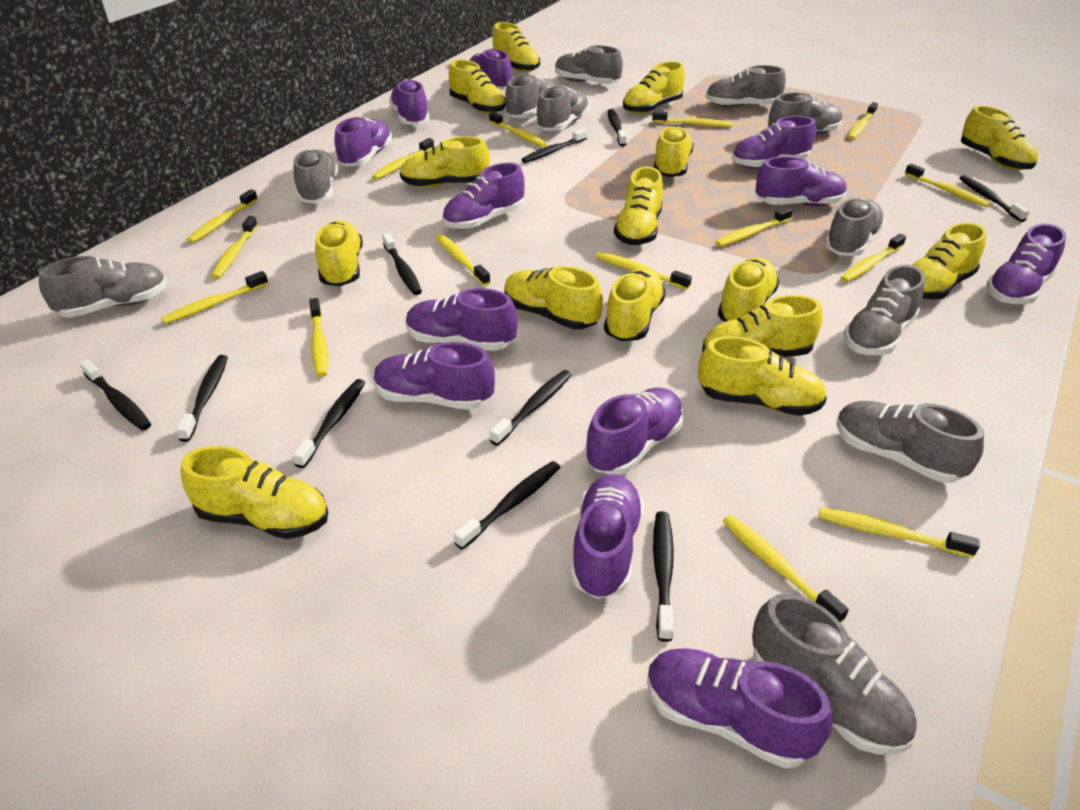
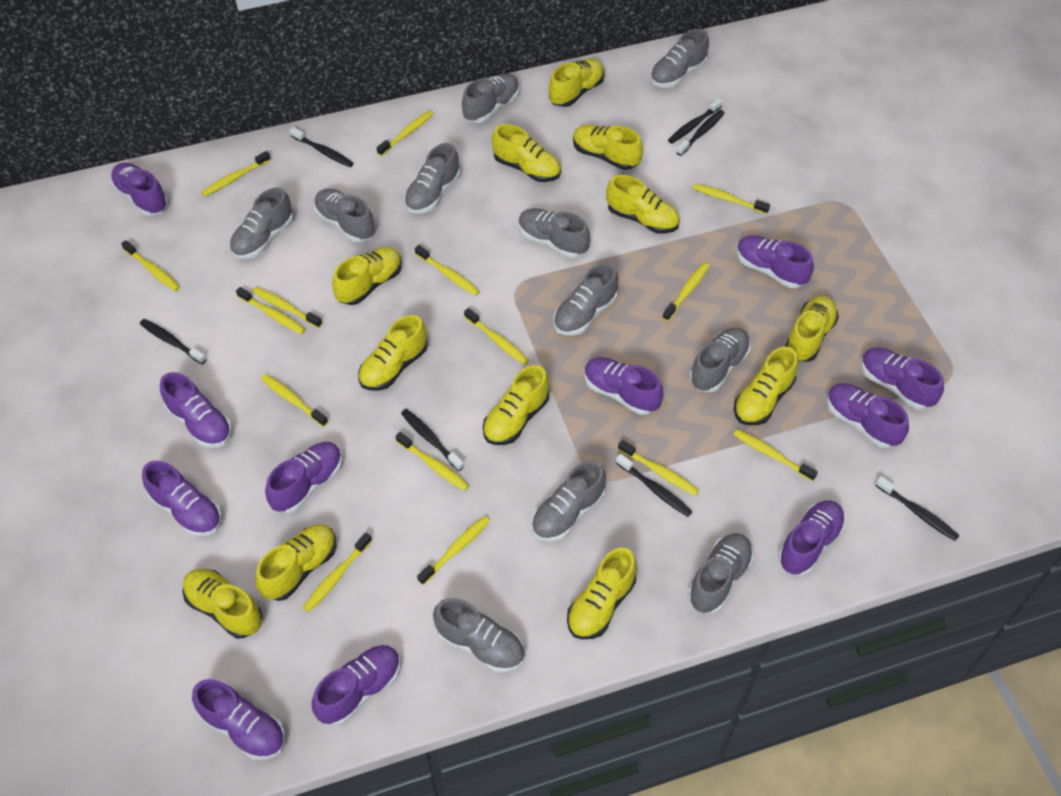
black toothbrush: [80,359,151,431] [176,355,228,442] [292,379,365,468] [382,233,422,295] [453,461,561,550] [490,370,572,446] [521,128,587,163] [608,109,627,146] [653,511,674,642] [960,175,1030,222] = 10 -> [140,319,207,364] [290,127,353,167] [401,409,464,471] [616,454,692,517] [668,98,723,144] [676,110,725,156] [875,476,959,541] = 7
purple shoe: [335,116,392,167] [374,342,495,410] [389,79,429,125] [406,288,517,351] [442,162,525,230] [470,49,512,90] [571,474,644,599] [586,388,684,475] [647,648,832,769] [732,116,816,169] [756,156,847,206] [986,224,1066,304] = 12 -> [110,162,168,216] [142,461,222,537] [160,372,232,448] [192,679,285,760] [265,442,342,513] [312,645,401,726] [584,357,663,415] [737,235,814,288] [778,501,845,576] [827,383,909,448] [861,347,944,410] = 11
yellow shoe: [181,446,328,539] [315,220,363,287] [400,136,490,188] [449,59,506,114] [492,22,540,72] [504,266,603,329] [604,268,666,341] [614,167,663,245] [623,61,685,114] [654,125,694,177] [698,336,827,416] [702,295,823,357] [718,258,779,322] [912,222,987,299] [961,105,1038,170] = 15 -> [182,569,262,638] [255,524,336,601] [332,247,402,305] [358,315,427,391] [483,365,549,445] [492,124,561,182] [549,58,605,107] [567,547,637,639] [573,125,643,170] [606,175,680,234] [734,347,798,425] [785,296,839,362] = 12

